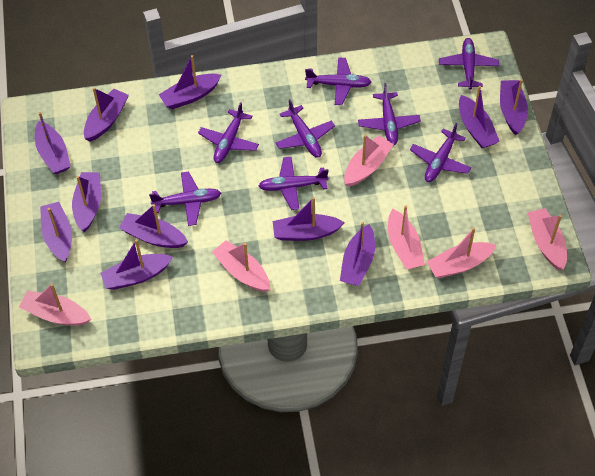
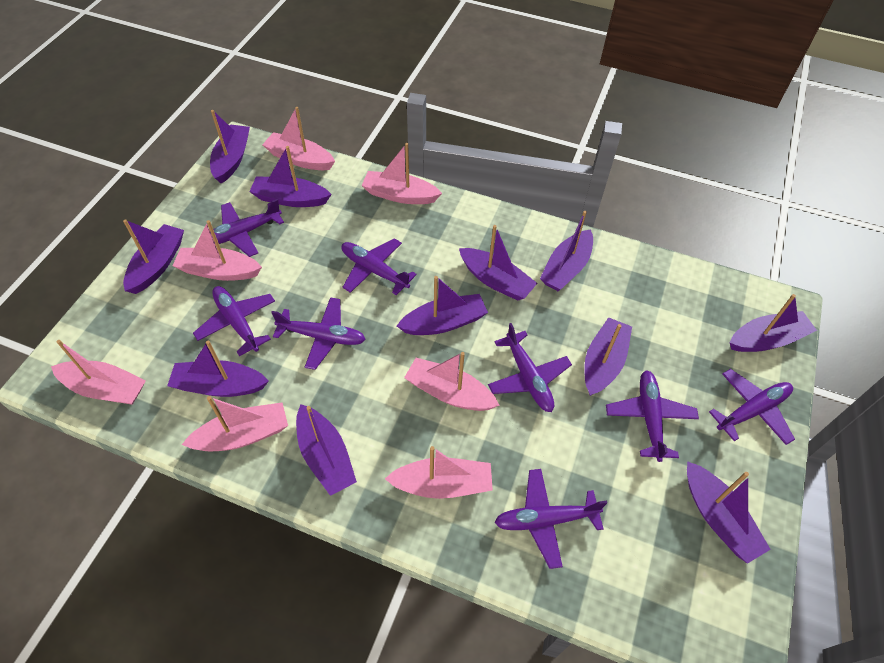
pink boat: [19,284,91,326] [212,240,270,292] [344,135,394,187] [388,205,425,270] [427,228,496,278] [528,208,567,270] = 6 -> [51,340,146,405] [172,220,262,281] [182,396,288,451] [262,107,335,170] [361,143,442,204] [385,446,493,499] [404,352,500,411] = 7

